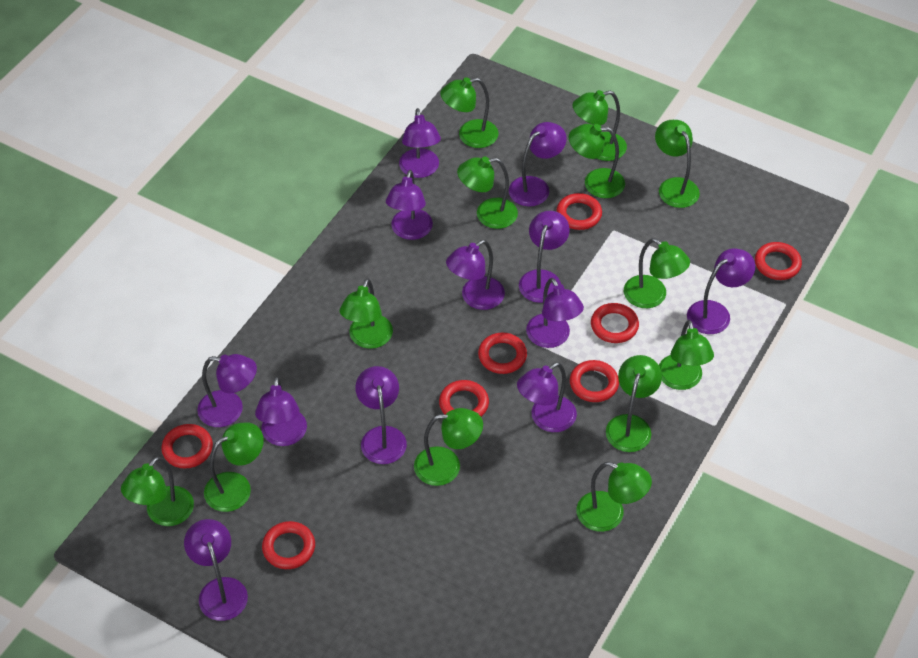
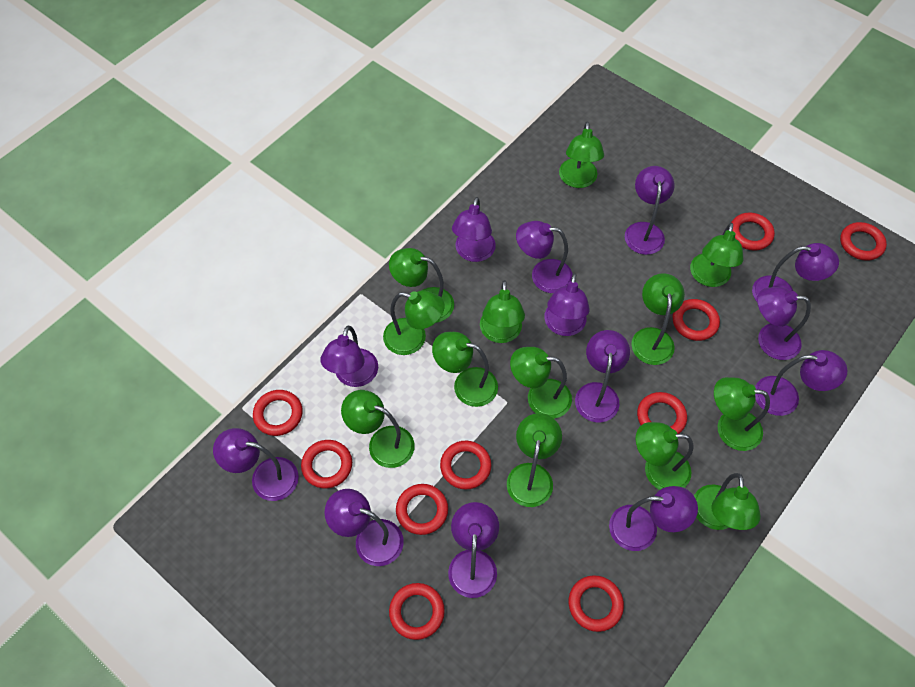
purple lamp: [184,519,248,621] [197,354,257,427] [255,376,307,446] [355,366,407,464] [386,170,433,240] [399,108,441,178] [446,240,505,310] [509,122,567,207] [517,362,577,432] [519,211,570,303] [526,278,584,348] [687,248,755,334] = 12 -> [213,428,299,501] [321,326,378,387] [324,489,404,566] [448,502,499,598] [452,197,496,262] [516,221,573,293] [544,273,590,336] [575,330,630,422] [609,486,698,551] [625,166,675,255] [752,243,839,303] [755,350,848,416] [757,287,811,360] = 13
red ring: [162,424,213,468] [262,521,315,569] [439,380,489,417] [478,333,527,374] [556,193,602,230] [570,360,619,402] [591,303,639,343] [755,242,802,280] = 8 -> [253,390,303,436] [301,440,352,488] [389,583,445,640] [396,484,448,535] [440,441,491,490] [568,575,624,632] [637,392,687,434] [673,299,720,341] [731,212,775,251] [840,222,887,261] = 10

